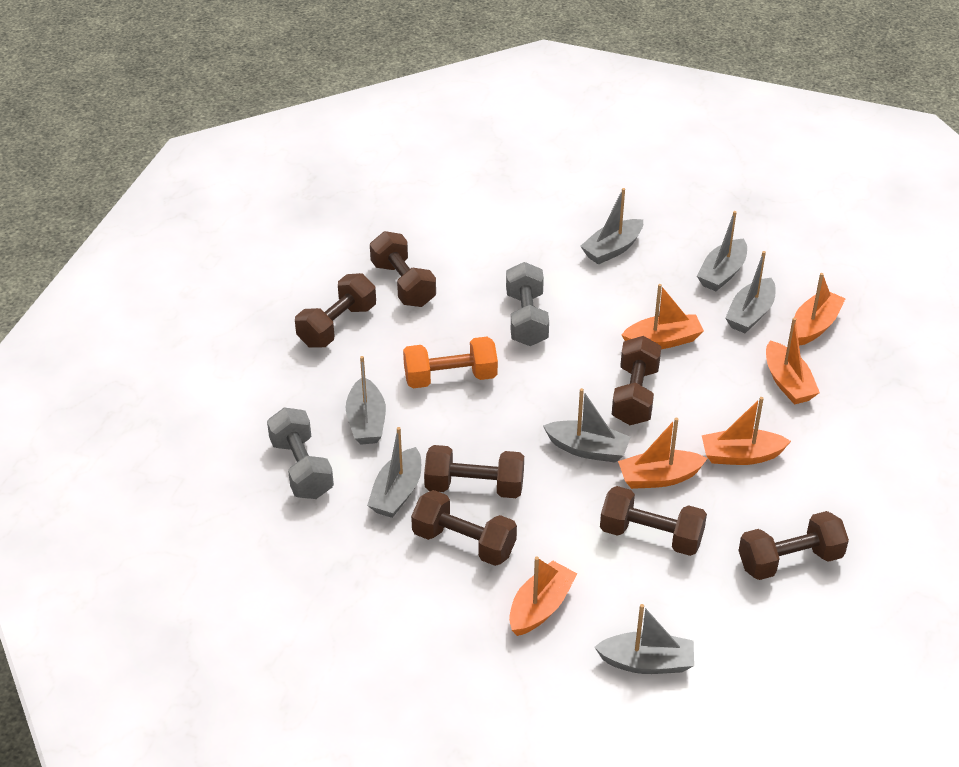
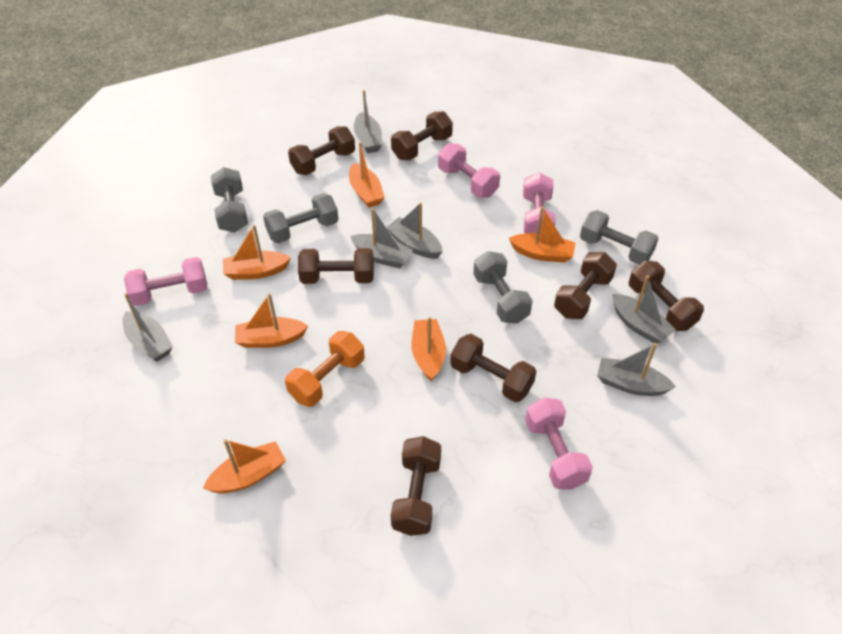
grey boat: [346,356,386,445] [367,427,421,518] [543,388,631,463] [580,188,643,265] [594,604,694,674] [697,211,747,291] [725,251,776,333] = 7 -> [123,293,173,362] [350,208,413,269] [354,90,382,153] [386,202,442,259] [597,343,676,396] [612,275,676,343] = 6
grey dumbbell: [267,407,334,499] [506,262,549,346] = 2 -> [211,167,248,233] [263,193,339,243] [473,251,533,324] [580,210,659,265] = 4
pink dumbbell: none = 0 -> [124,257,207,306] [438,143,500,198] [523,172,556,233] [525,398,593,490] = 4

